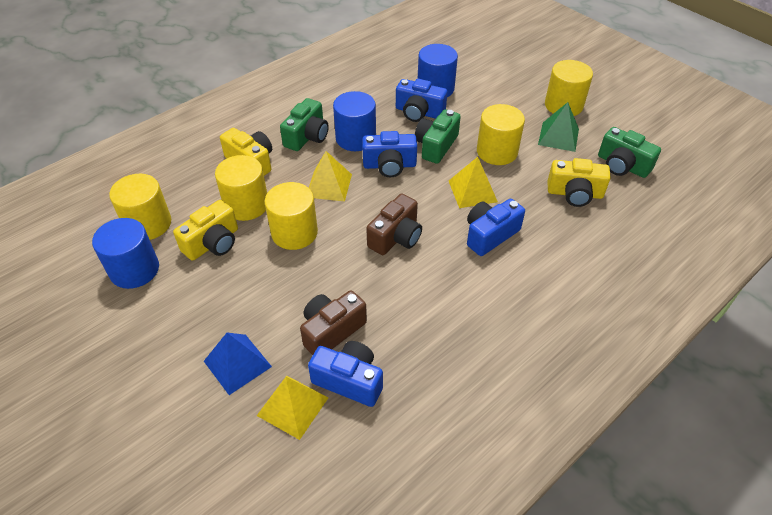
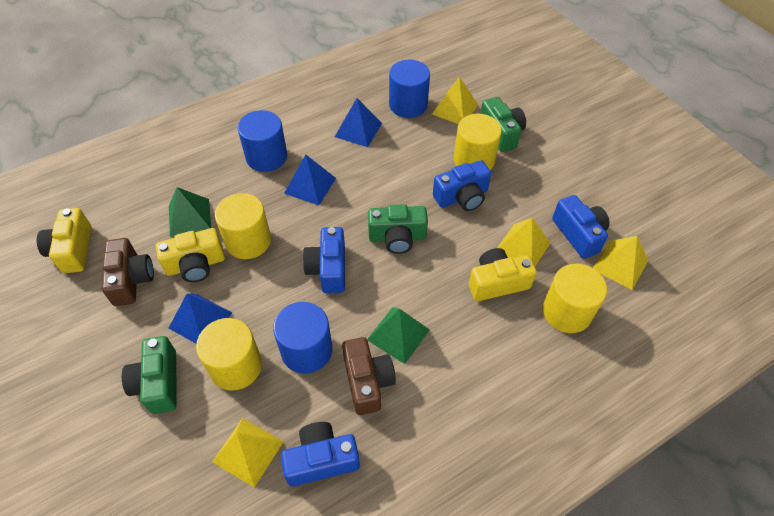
blue pyramid: [204,333,272,395] = 1 -> [169,294,232,344] [284,154,336,205] [335,98,382,147] = 3
green pyramid: [538,102,579,152] = 1 -> [169,187,211,237] [367,307,430,364] = 2
yellow cylinder: [109,174,171,240] [215,155,267,221] [265,182,318,250] [477,104,525,165] [545,60,593,116] = 5 -> [196,318,262,391] [215,193,271,259] [454,114,502,170] [543,264,607,333] = 4
yellow pyramid: [257,376,328,440] [309,151,352,202] [449,157,498,208] = 3 -> [212,418,284,488] [432,77,478,124] [497,218,550,266] [593,236,648,290] = 4

